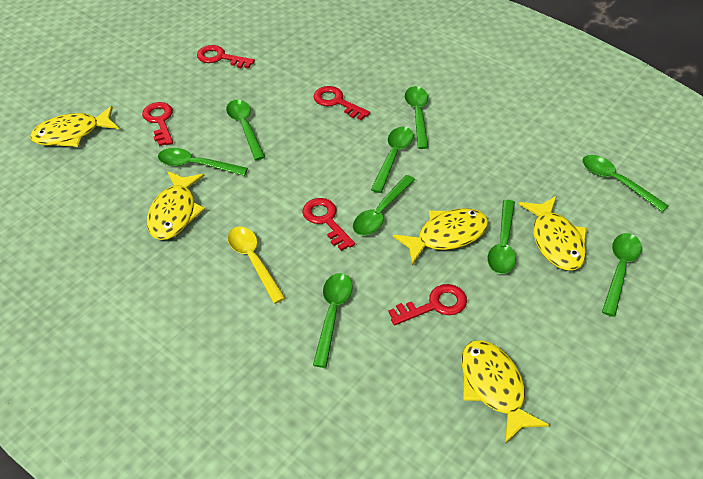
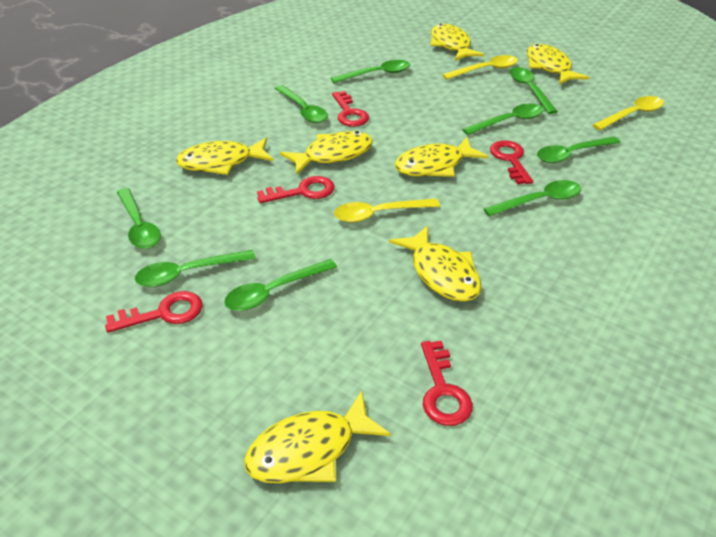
yellow fish: [30,106,119,147] [147,171,205,240] [393,208,489,265] [461,340,549,444] [519,196,587,271] = 5 -> [176,138,274,175] [244,391,391,483] [280,131,373,174] [389,225,482,302] [394,137,489,177] [430,24,485,61] [527,44,589,85] = 7
yellow spoon: [228,227,285,304] = 1 -> [334,198,440,223] [442,55,518,80] [593,96,664,130] = 3

